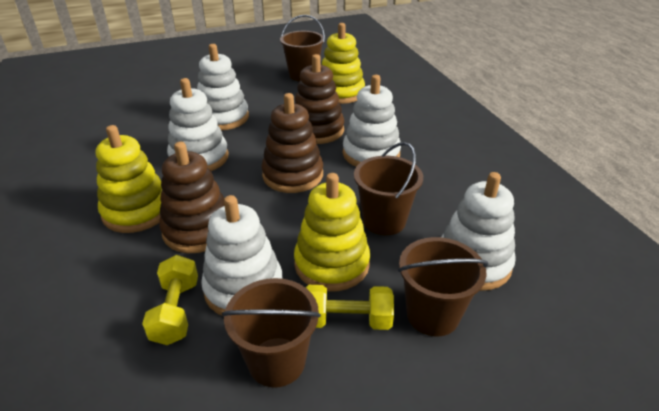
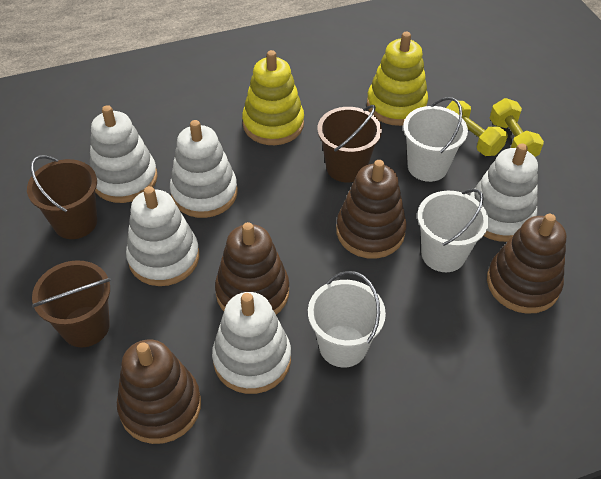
brown bucket: [222,278,321,388] [280,15,325,81] [354,142,423,235] [398,237,488,336] = 4 -> [27,155,97,239] [32,260,111,347] [317,105,382,183] = 3
brown stacking toy: [159,142,224,253] [261,93,323,193] [295,54,344,144] = 3 -> [117,339,201,444] [215,222,289,315] [336,160,407,259] [487,214,566,314] = 4
white bucket: none = 0 -> [308,271,386,368] [403,97,468,182] [417,189,489,272] = 3
yellow stacking toy: [96,125,162,233] [294,173,370,291] [322,23,365,104] = 3 -> [242,50,304,145] [367,32,428,126] = 2

